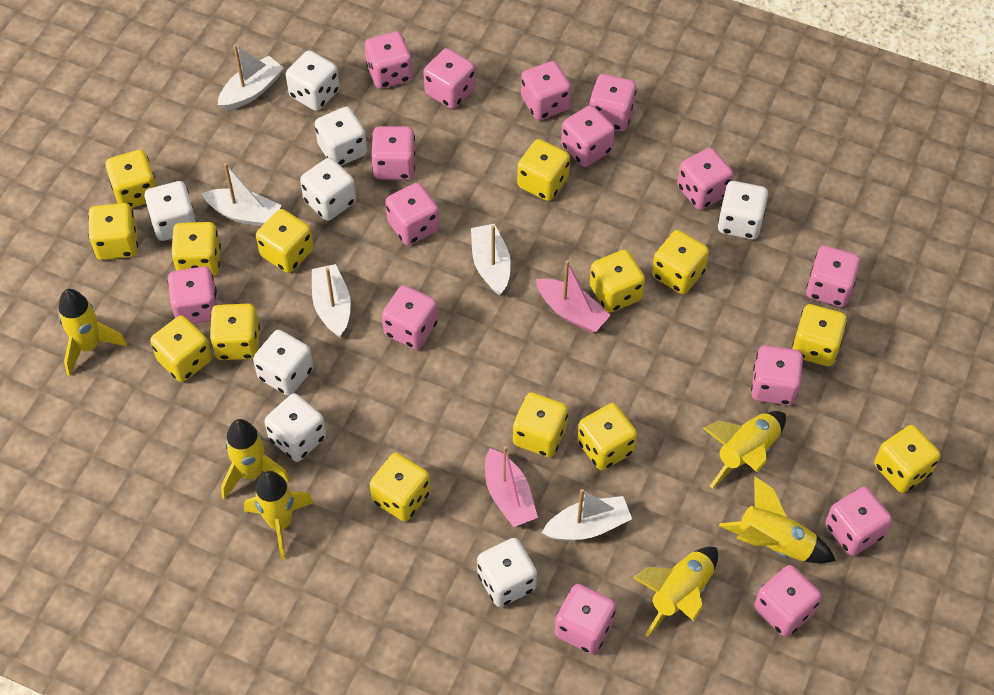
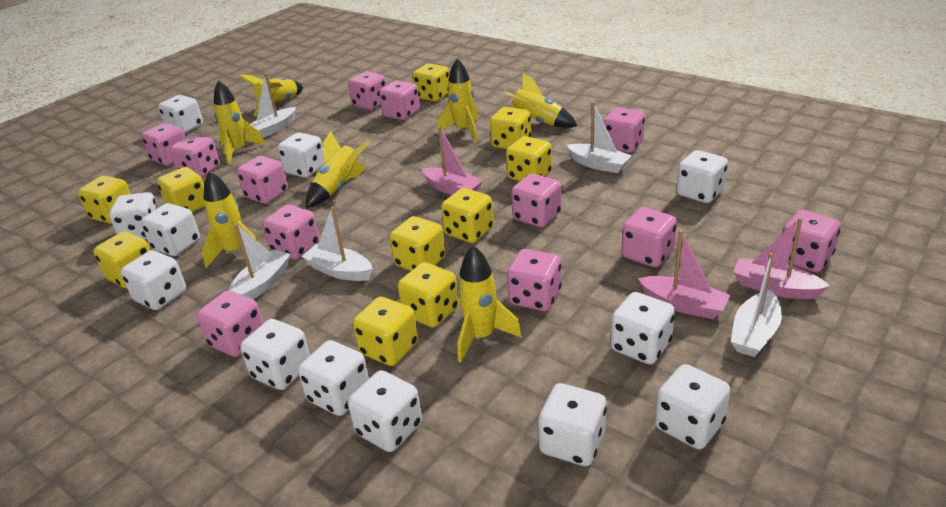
pink boat: [485,446,538,527] [536,260,611,333] = 2 -> [422,126,483,195] [638,230,730,319] [733,217,830,299] = 3
pink dice: [168,266,218,324] [365,31,413,89] [371,126,415,180] [382,285,438,350] [385,183,440,245] [424,48,475,109] [521,61,571,120] [555,584,616,654] [561,105,615,167] [589,74,637,131] [677,148,733,210] [751,345,804,405] [754,565,822,637] [806,246,860,307] [825,487,892,556] = 15 -> [141,123,185,166] [170,135,220,178] [197,290,264,357] [237,156,288,204] [263,205,320,259] [348,71,387,110] [379,80,420,120] [507,249,562,311] [511,174,561,227] [603,107,645,153] [621,207,677,267] [783,210,841,272] = 12
white dice: [144,181,197,241] [253,330,313,396] [265,393,326,462] [286,50,340,111] [300,158,356,221] [315,107,367,166] [477,538,537,607] [718,181,768,239] = 8 -> [109,192,158,239] [121,250,186,310] [141,203,200,256] [158,95,203,134] [240,319,310,390] [278,133,324,178] [298,340,369,416] [348,370,422,452] [538,383,607,466] [611,292,675,364] [655,364,731,449] [676,150,728,203] = 12
yellow dice: [88,203,138,260] [105,150,157,208] [150,315,212,382] [171,222,221,276] [210,304,260,360] [256,209,314,273] [370,453,430,522] [513,392,568,457] [517,139,570,201] [577,403,637,470] [590,250,645,313] [652,230,709,294] [792,304,847,366] [874,425,941,493] = 14 -> [78,176,131,224] [93,231,150,288] [157,167,205,212] [353,297,418,366] [389,216,446,271] [398,262,459,328] [412,63,450,102] [441,188,494,243] [490,107,531,149] [506,136,552,181] = 10
yellow rocket: [58,289,127,376] [221,419,290,500] [244,471,314,560] [633,547,718,637] [703,411,786,488] [719,476,836,563] = 6 -> [202,171,261,268] [214,80,266,164] [239,75,303,116] [306,130,370,208] [437,59,479,141] [457,246,522,362] [503,72,577,128] = 7

